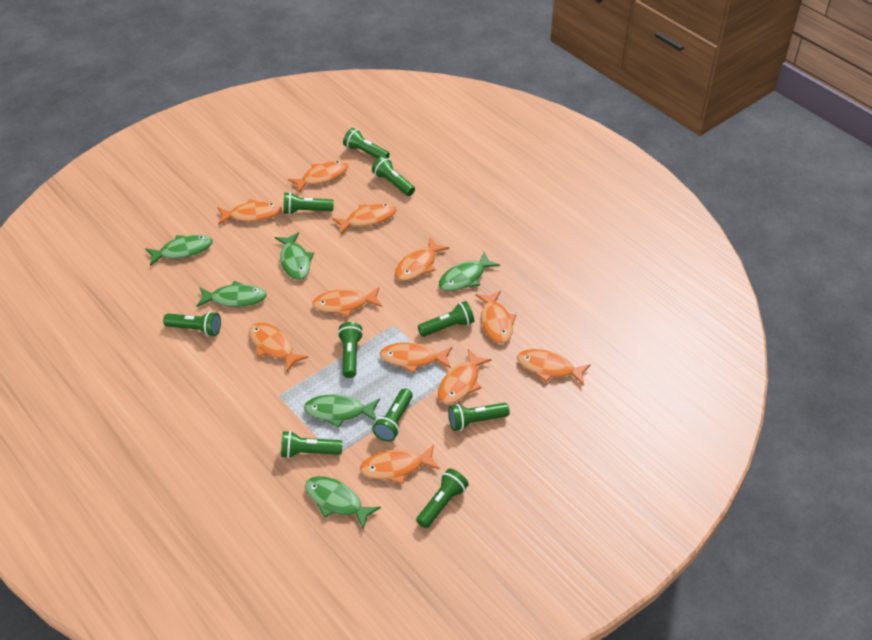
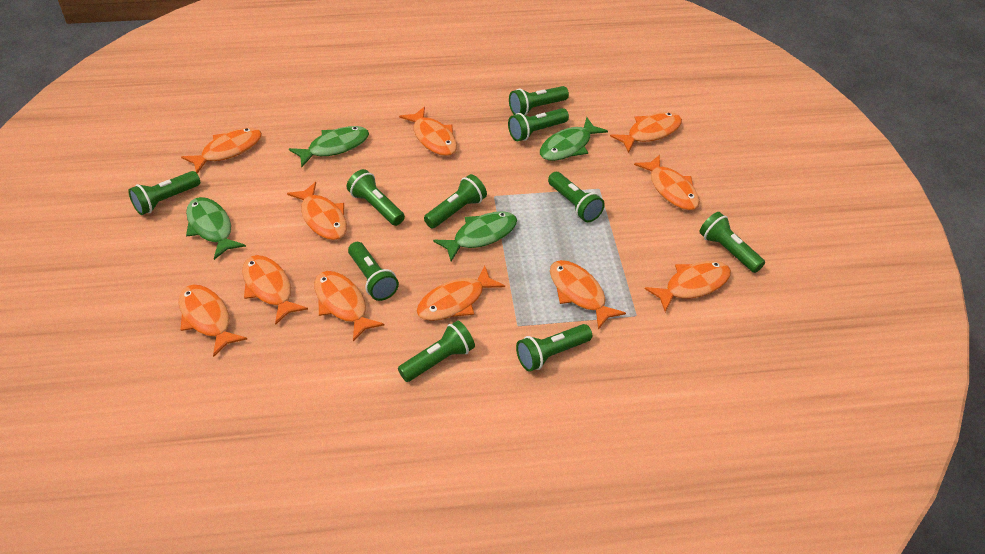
green fish: [145,235,213,266] [196,281,267,307] [275,232,314,280] [304,395,380,428] [305,476,381,530] [439,252,500,291] = 6 -> [186,197,246,260] [289,126,369,167] [433,211,517,261] [540,117,608,161] = 4

